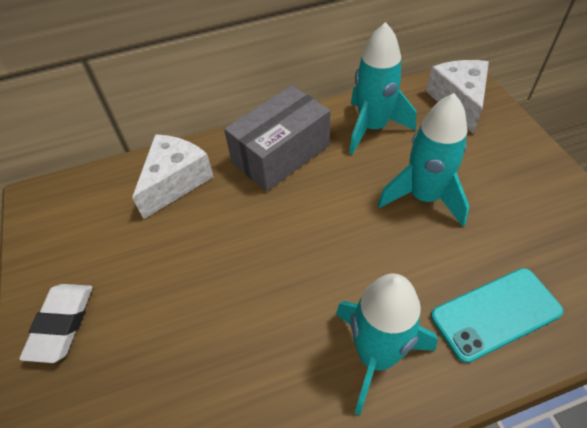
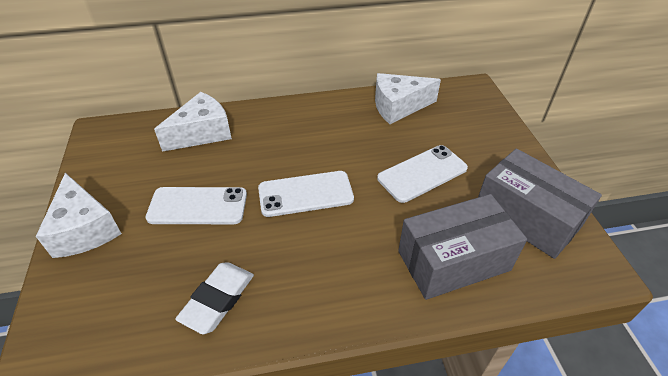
grey box: [224,85,330,191] = 1 -> [398,194,527,300] [478,148,602,259] = 2
turquoise phone: [431,268,563,363] = 1 -> none = 0
turquoise rocket: [336,274,438,416] [349,22,416,155] [378,93,469,226] = 3 -> none = 0
white cheese: [132,134,214,219] [426,60,489,134] = 2 -> [36,173,122,258] [154,92,232,152] [375,73,441,124] = 3
white phone: none = 0 -> [145,187,247,224] [258,171,354,217] [377,145,468,203] = 3

